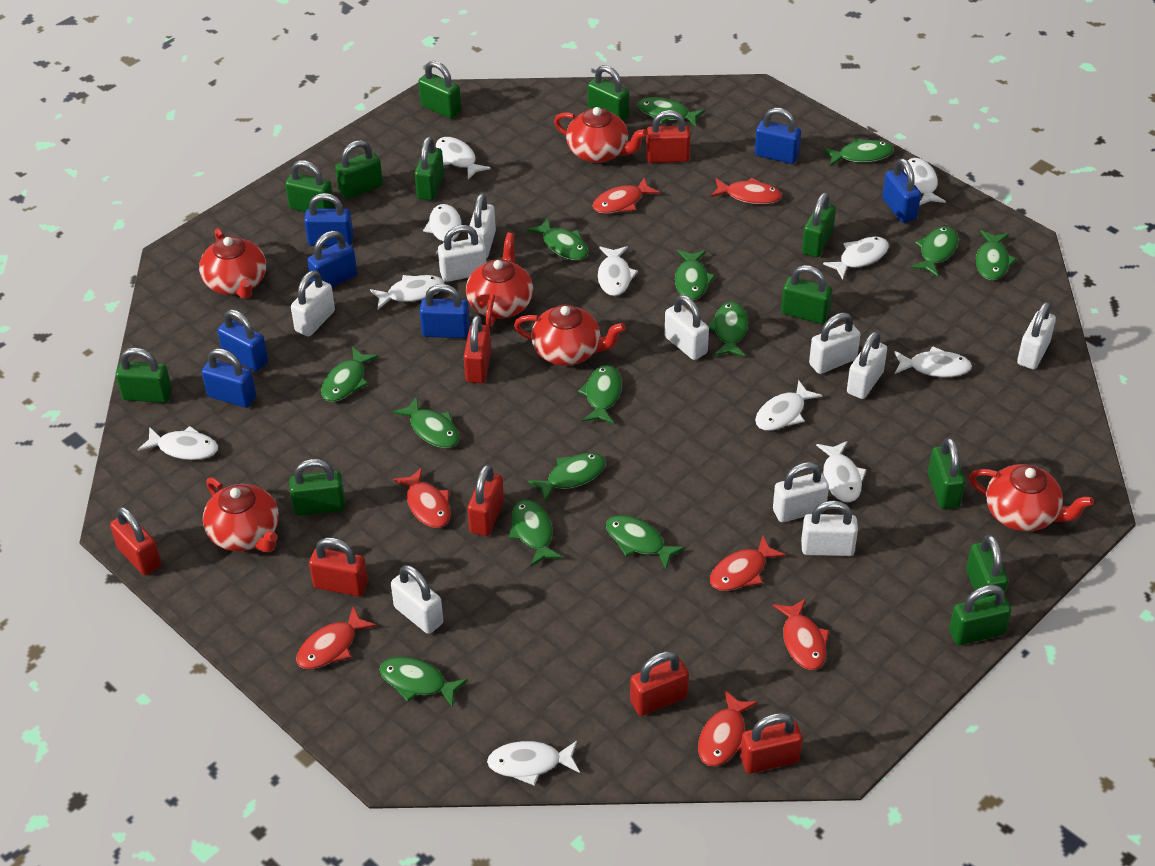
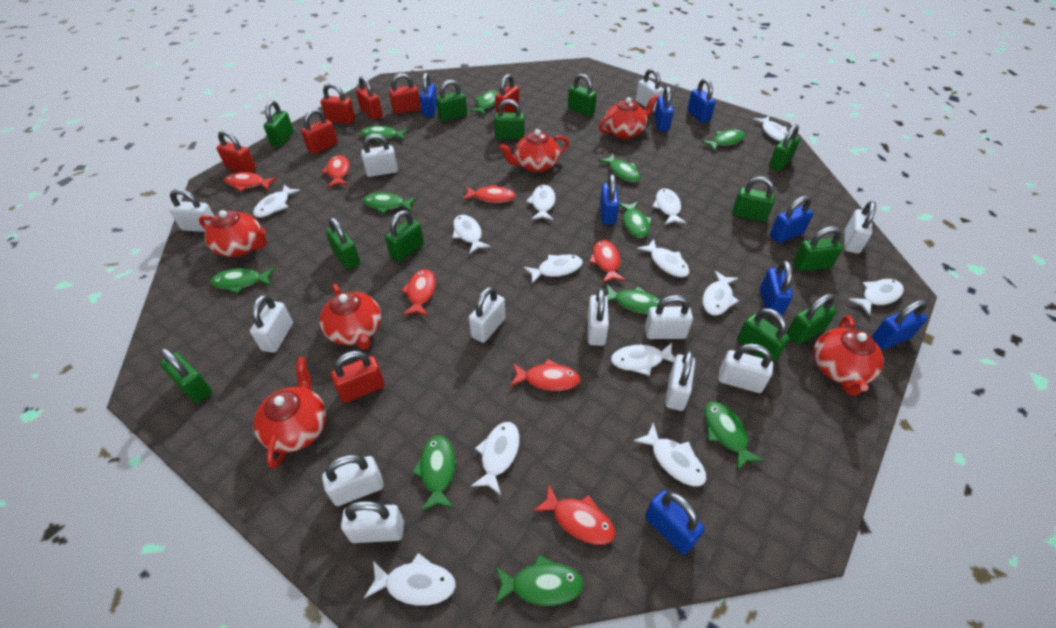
blue padlock: [202,348,256,408] [217,309,268,371] [304,193,353,246] [307,231,357,287] [420,284,470,338] [755,108,801,164] [882,158,921,223] = 7 -> [420,73,437,117] [600,174,619,225] [645,490,705,555] [654,86,674,131] [687,78,716,123] [760,260,793,316] [770,196,813,243] [872,300,927,349] = 8
green fish: [321,347,379,402] [380,657,468,708] [393,396,459,448] [509,500,563,566] [527,217,588,260] [528,453,606,502] [578,365,622,424] [606,515,685,569] [638,97,705,127] [675,250,715,300] [708,302,748,357] [823,138,893,166] [910,226,958,277] [976,230,1017,280] = 14 -> [211,268,275,294] [361,126,408,142] [363,193,417,214] [412,435,455,511] [469,90,499,115] [494,554,584,606] [598,153,641,182] [606,284,661,314] [619,202,652,238] [702,129,745,152] [705,401,765,471] = 11
white fish: [138,426,218,460] [370,275,445,310] [423,204,461,254] [436,137,490,180] [487,741,580,786] [598,246,638,296] [755,380,822,431] [816,441,867,502] [823,237,889,280] [894,346,972,377] [904,158,946,206] = 11 -> [253,184,301,218] [364,553,456,606] [452,215,491,254] [471,422,520,495] [524,255,583,283] [526,185,556,220] [611,343,675,376] [633,423,707,486] [637,239,689,277] [652,188,686,224] [702,271,739,316] [753,116,788,142] [848,279,904,316] = 13
white padlock: [291,270,335,337] [391,565,443,634] [438,225,487,282] [468,193,496,258] [665,295,709,360] [773,462,829,522] [801,500,858,556] [809,312,861,374] [847,331,887,399] [1017,302,1056,369] = 10 -> [169,189,214,232] [250,295,293,353] [322,454,383,506] [341,501,404,543] [361,134,398,177] [469,286,506,343] [588,288,609,346] [636,68,664,112] [645,295,693,339] [665,350,695,411] [718,343,773,393] [845,201,876,253] = 12

